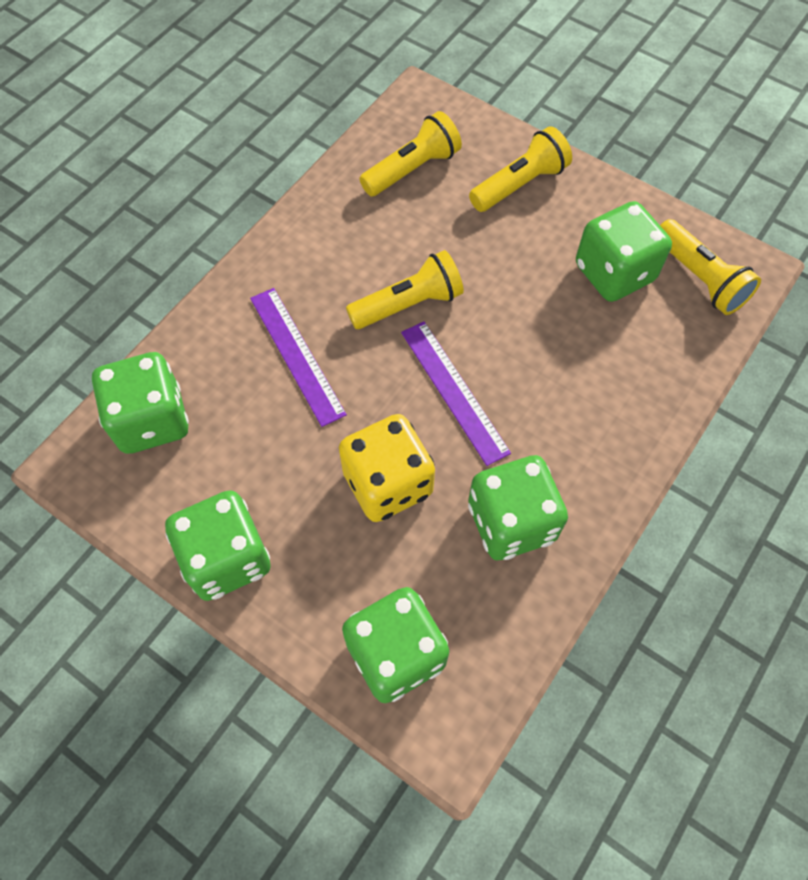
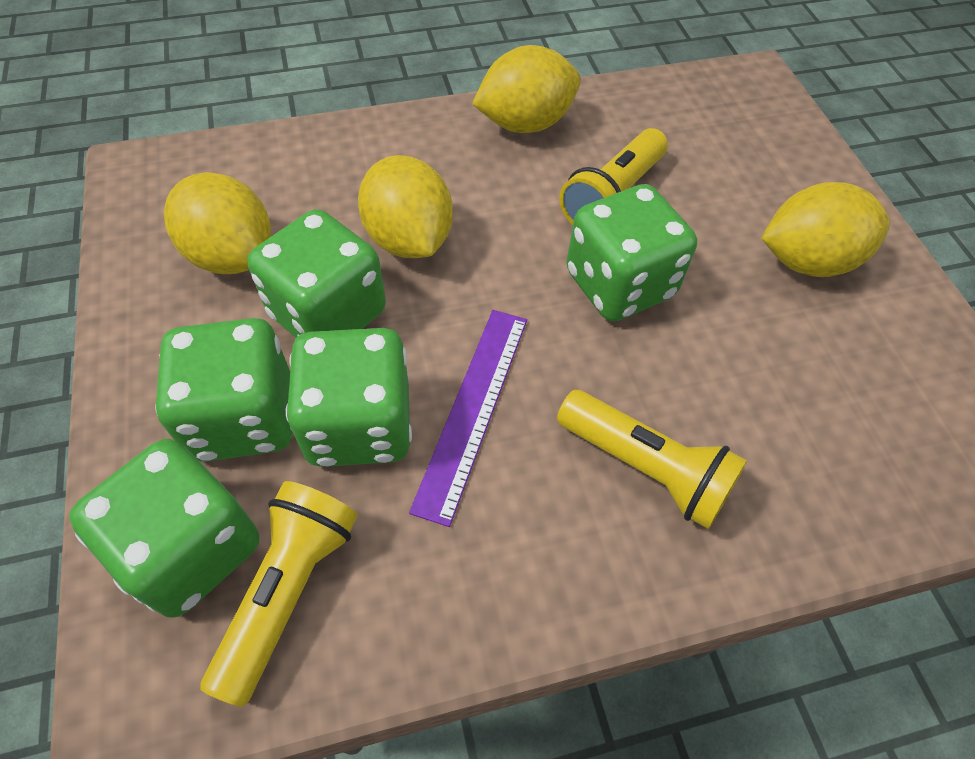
purple ruler: [250,288,347,427] [401,321,511,466] = 2 -> [409,310,527,527] = 1
yellow dice: [339,414,435,522] = 1 -> none = 0
yellow flashlight: [346,250,464,329] [359,111,462,197] [469,126,572,212] [660,219,761,315] = 4 -> [200,481,358,707] [557,390,747,529] [559,128,667,225] = 3
yellow lemon: none = 0 -> [164,172,271,274] [358,155,453,258] [472,45,581,133] [761,182,890,277] = 4

